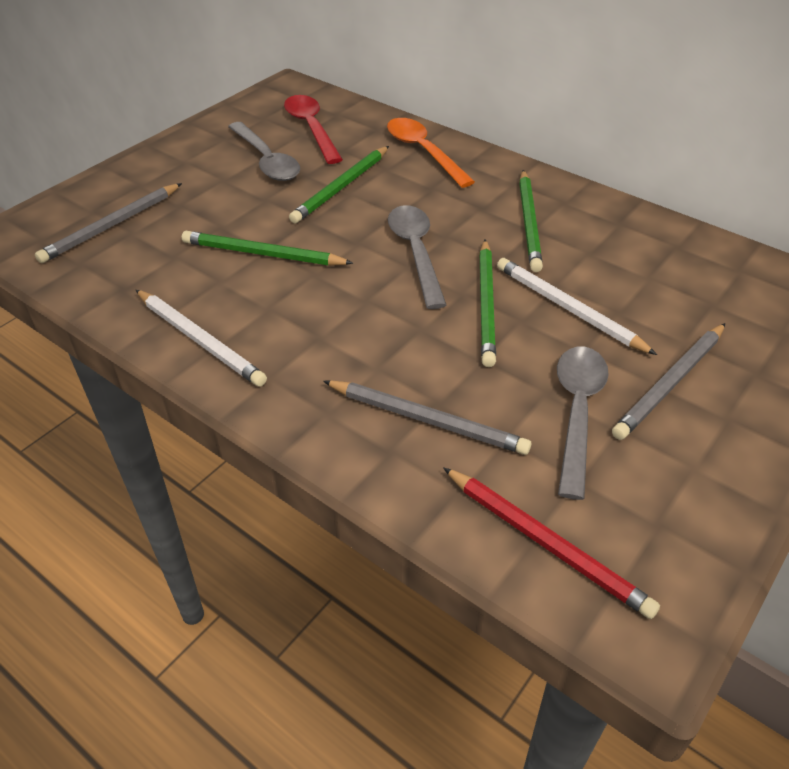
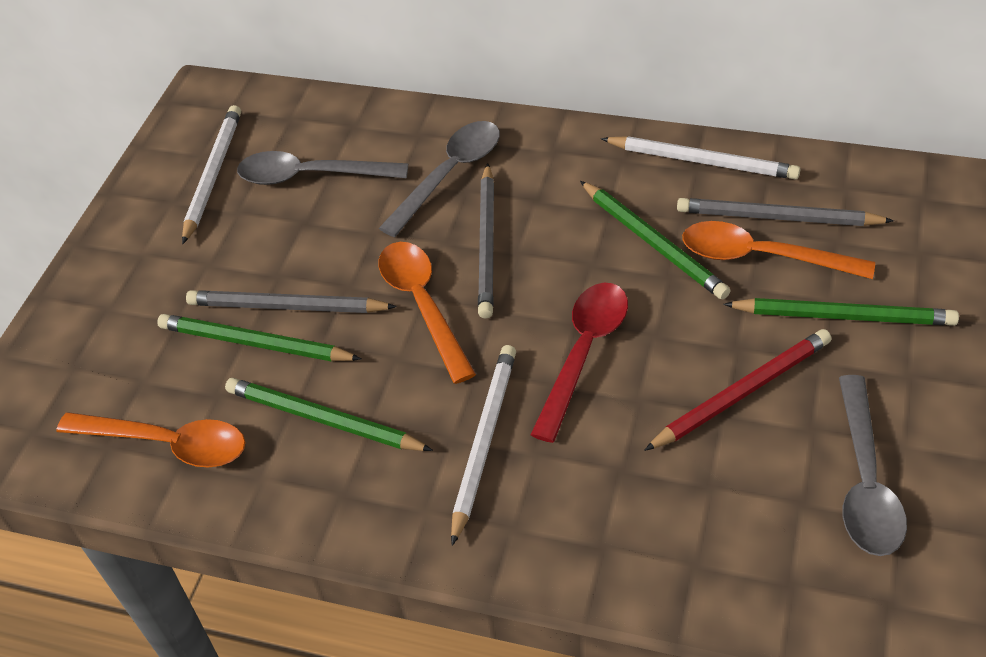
orange spoon: [387,118,475,188] = 1 -> [57,412,246,467] [379,242,476,384] [682,221,875,279] = 3
white pencil: [136,290,267,387] [497,258,657,355] = 2 -> [182,105,241,244] [451,345,516,546] [601,136,801,180] = 3

